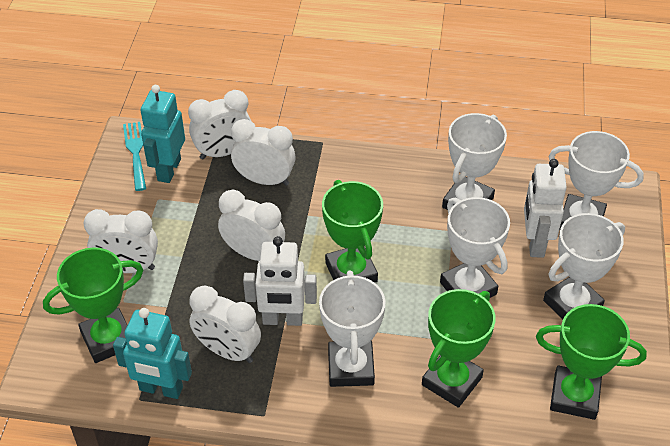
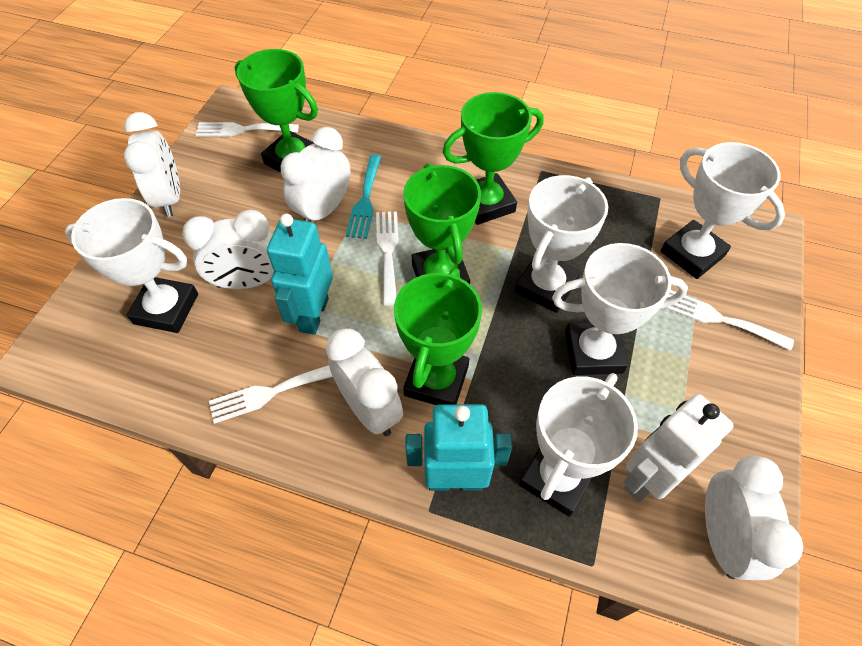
white fork: none = 0 -> [195,122,299,137] [209,365,333,424] [376,211,399,306] [665,290,794,351] = 4
white robot: [243,236,317,326] [524,159,567,258] = 2 -> [623,394,734,502] = 1

